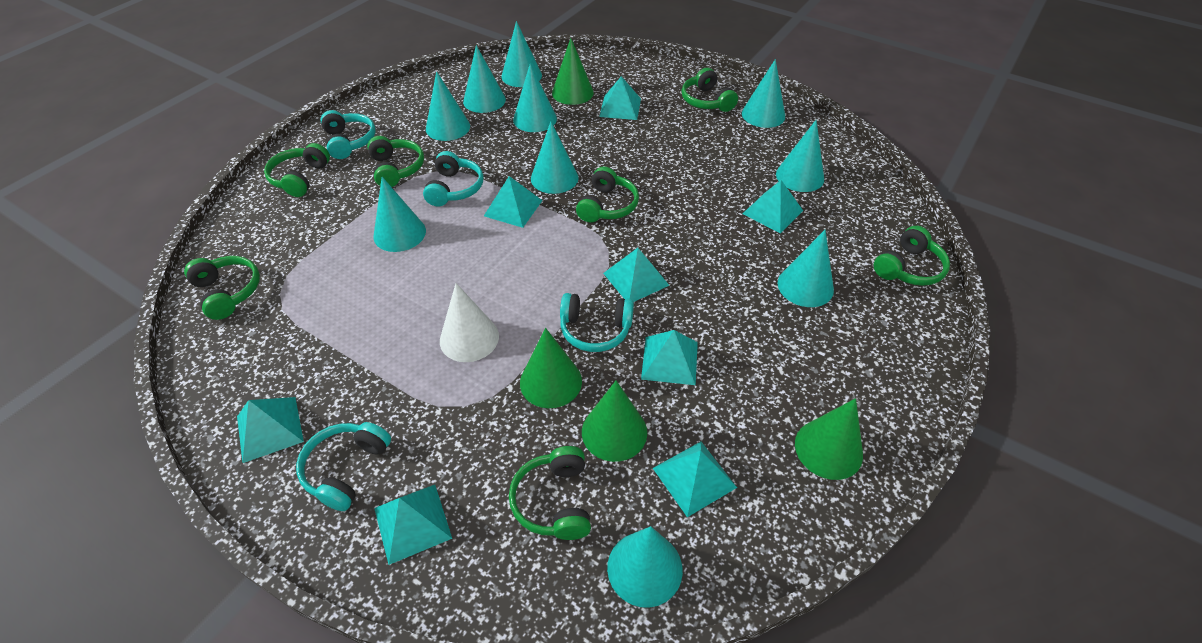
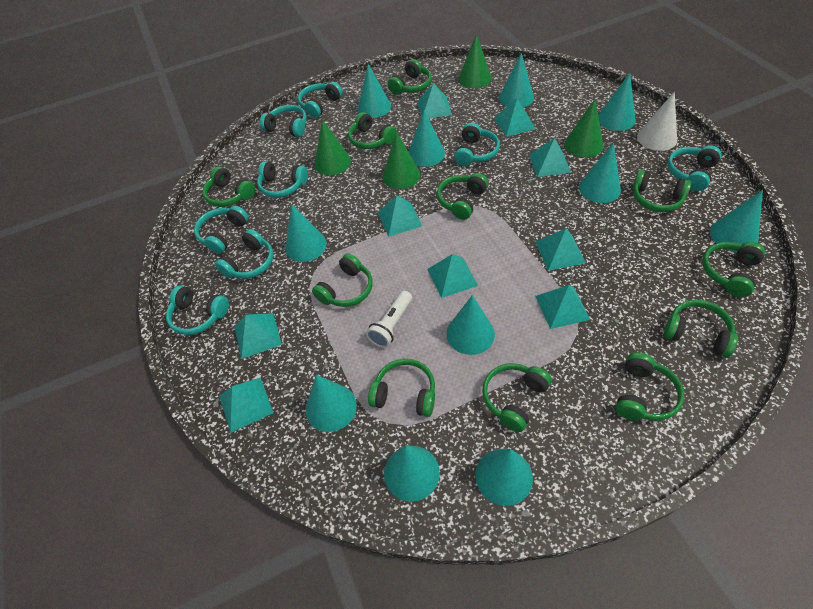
green headphones: [184,256,260,320] [264,143,330,197] [367,136,424,187] [509,446,591,540] [576,167,639,223] [681,68,738,112] [874,226,950,286] = 7 -> [203,166,255,207] [312,253,373,307] [348,112,397,149] [368,359,435,417] [388,59,432,94] [437,173,488,220] [482,363,552,432] [616,352,684,421] [632,169,691,212] [664,300,738,358] [702,242,765,297] = 11
turquoise cone: [373,177,426,252] [426,71,470,141] [463,45,506,113] [502,21,542,87] [513,63,557,132] [531,121,579,194] [607,526,683,608] [742,59,785,128] [776,120,824,192] [777,230,834,307] = 10 -> [285,204,326,262] [306,375,357,432] [358,64,391,118] [384,445,440,502] [409,110,445,167] [446,295,495,355] [475,449,533,506] [499,53,534,108] [579,143,621,203] [598,73,636,131] [710,190,763,252] = 11
turquoise headphones: [296,422,391,511] [320,110,376,159] [423,151,484,206] [560,293,634,352] = 4 -> [166,285,229,335] [194,206,249,254] [215,229,273,279] [257,161,308,198] [260,105,307,137] [298,82,343,118] [454,123,500,166] [667,145,721,191] = 8
turquoise pyramid: [237,397,304,463] [374,485,452,565] [484,176,543,228] [599,76,641,120] [603,248,670,302] [641,330,698,385] [653,442,737,517] [742,180,803,234] = 8 -> [219,377,273,433] [234,313,282,359] [378,195,422,237] [417,83,452,118] [427,254,478,298] [494,98,536,137] [529,138,571,177] [535,228,586,271] [535,285,590,329] = 9
white flashlight: none = 0 -> [366,291,412,348] = 1

